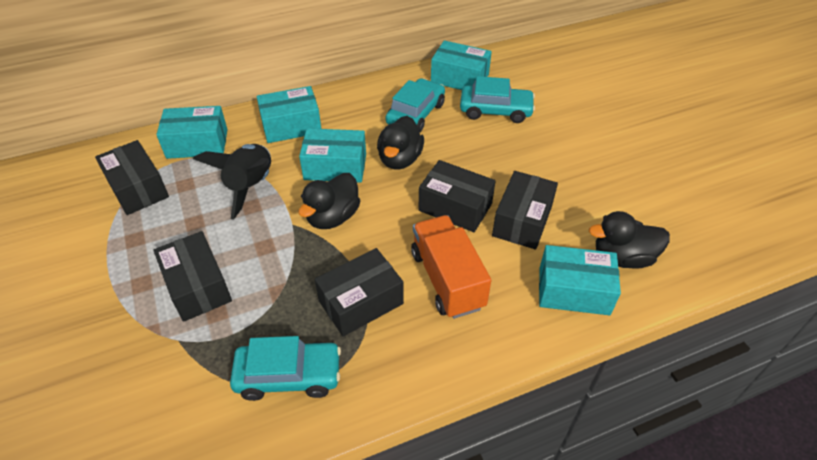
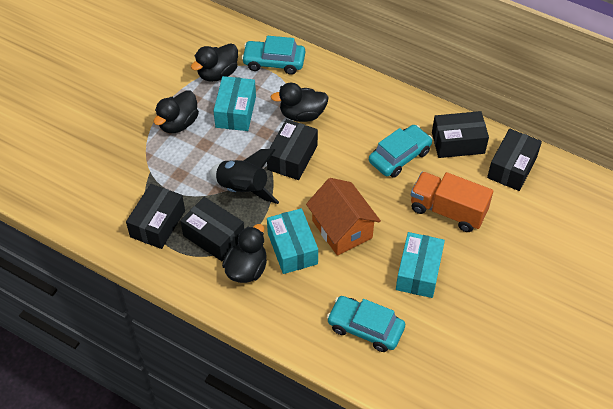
black duck: [298,173,360,229] [377,116,424,170] [589,211,670,269] = 3 -> [154,90,199,133] [191,43,238,82] [222,224,267,283] [270,83,329,122] = 4
orange house: none = 0 -> [306,178,381,255] = 1
turquoise box: [156,106,228,159] [257,86,321,143] [299,128,366,183] [431,40,492,90] [539,245,621,315] = 5 -> [213,76,256,131] [267,208,318,274] [396,232,445,298] = 3

